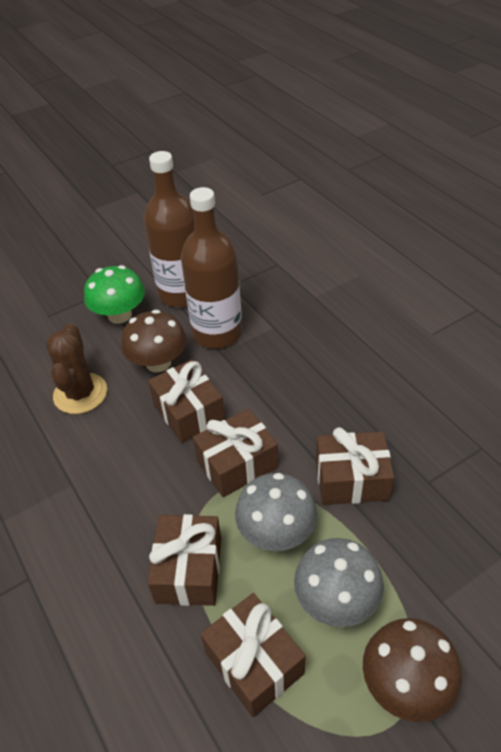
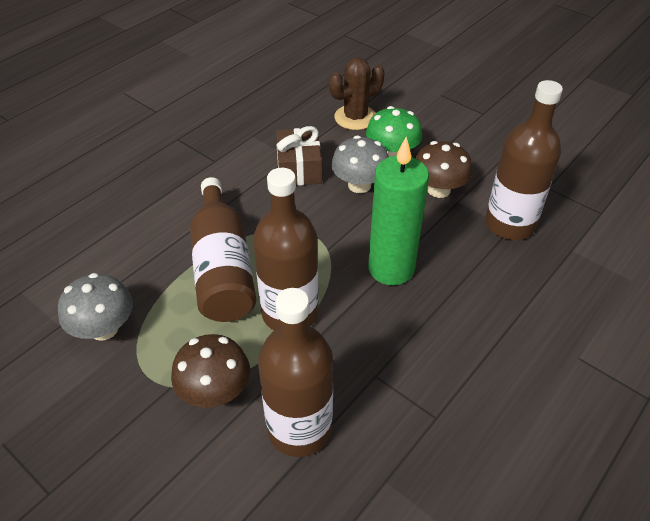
brown bottle: [144,151,195,307] [181,187,242,349] = 2 -> [190,177,256,322] [253,168,319,330] [258,288,333,457] [485,80,563,240] = 4
brown gift: [148,360,225,443] [148,514,221,606] [193,409,278,497] [201,593,306,717] [316,427,394,505] = 5 -> [276,126,322,186] = 1
green candle: none = 0 -> [368,137,429,285] = 1

